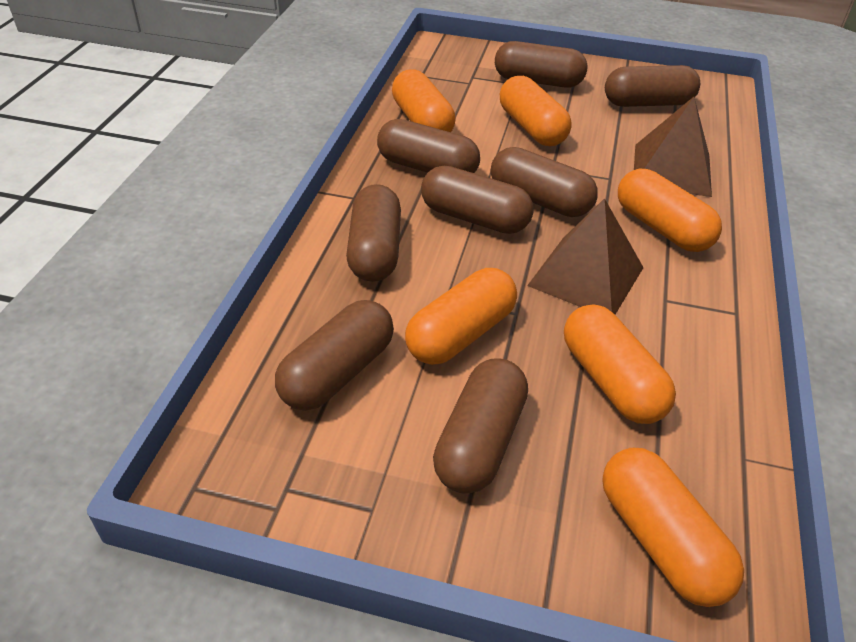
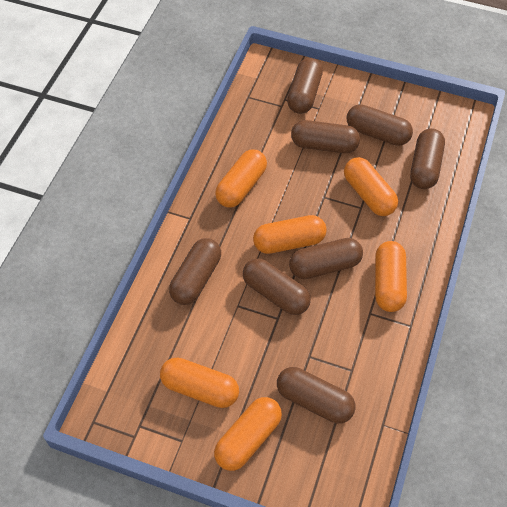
brown pyramid: [527,198,644,314] [634,97,712,197] = 2 -> none = 0

